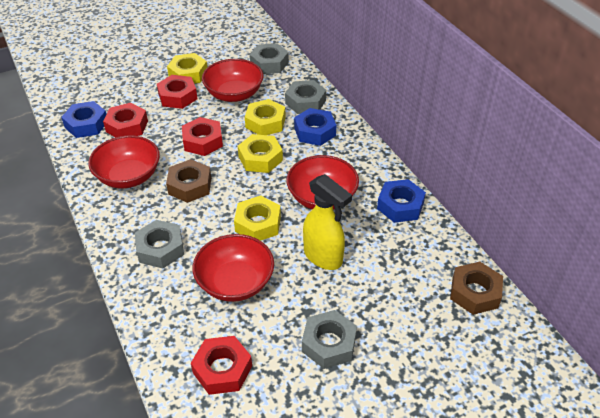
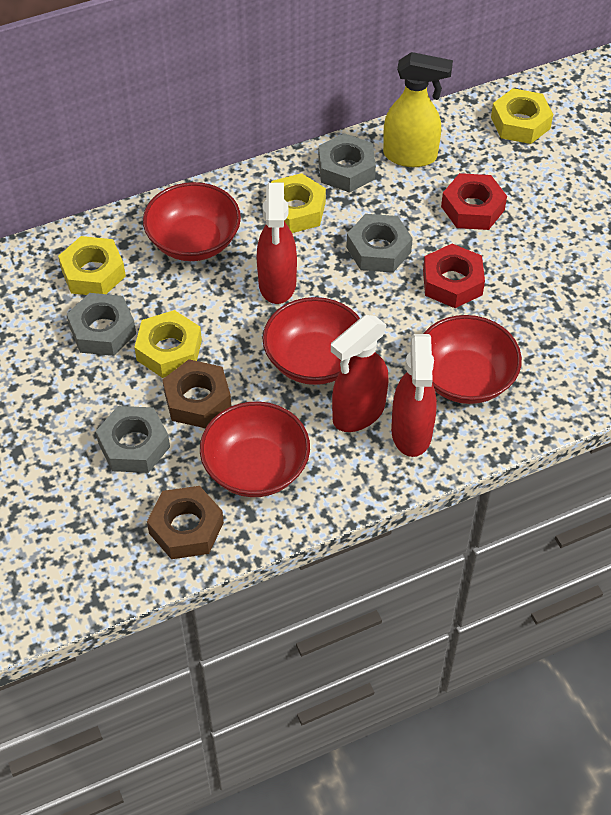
blue nut: [61,101,106,138] [294,108,336,146] [377,179,426,223] = 3 -> none = 0
red nut: [103,103,148,137] [157,75,198,109] [182,117,223,156] [191,336,252,395] = 4 -> [423,244,485,308] [441,173,507,230] = 2
red spray bottle: none = 0 -> [257,183,297,304] [331,315,388,432] [391,334,437,457] = 3

